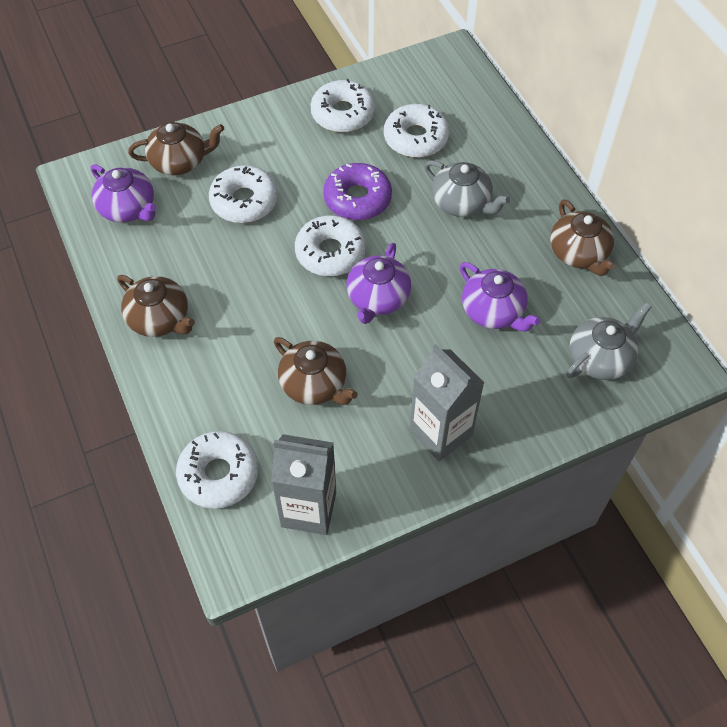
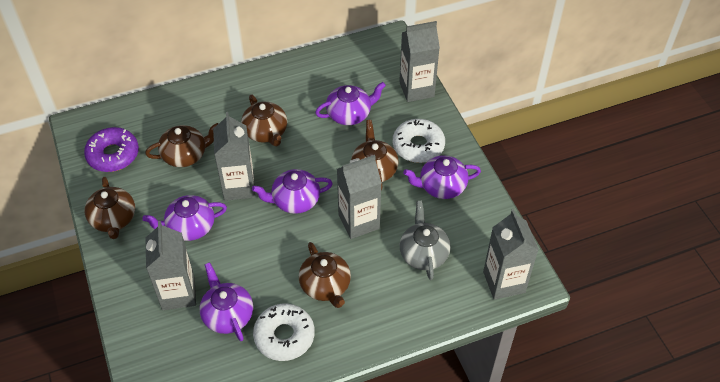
brown teapot: [117,275,195,337] [128,122,224,175] [274,337,358,405] [550,199,616,276] = 4 -> [85,177,135,239] [145,123,218,167] [241,95,287,146] [299,242,351,308] [351,120,399,191] = 5
grey carton: [271,434,336,535] [410,344,484,461] = 2 -> [146,221,196,310] [213,112,256,201] [337,155,382,239] [399,21,440,102] [483,209,539,300] = 5
grey teapot: [424,160,510,217] [567,302,651,380] = 2 -> [400,201,451,280] = 1
purple teapot: [91,164,157,223] [347,243,411,324] [460,262,541,332] = 3 -> [143,195,227,241] [200,262,253,341] [252,169,333,214] [315,82,386,125] [403,155,481,199] = 5
white donut: [176,431,258,509] [209,165,278,223] [295,215,366,276] [311,79,375,133] [384,104,449,158] = 5 -> [253,303,315,361] [393,119,445,163] = 2

